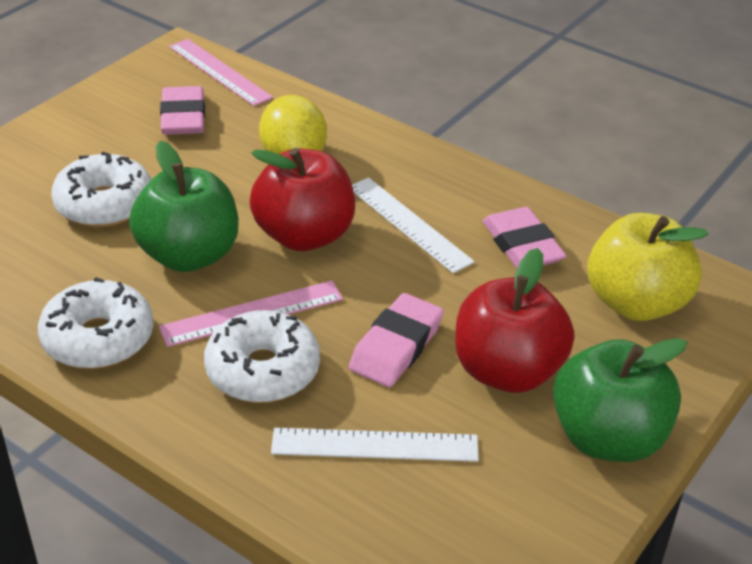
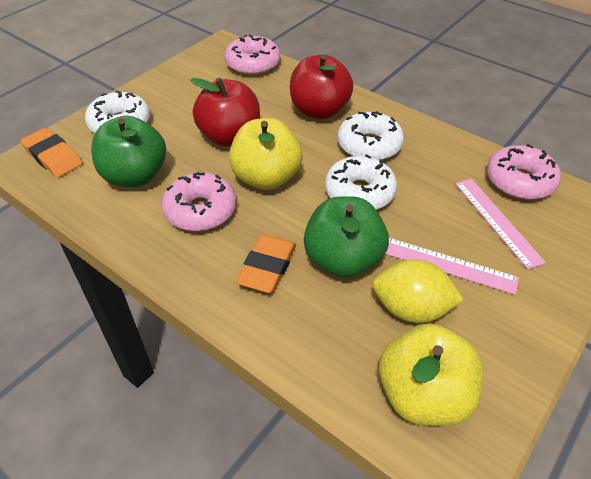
orange eraser: none = 0 -> [20,128,83,177] [236,234,296,293] = 2
pink donut: none = 0 -> [162,172,236,231] [225,35,280,75] [487,144,561,200] = 3
pink eraser: [160,86,205,135] [349,293,444,387] [483,207,566,269] = 3 -> none = 0
white ruler: [271,428,479,462] [352,177,475,273] = 2 -> none = 0
yellow apple: [587,213,708,321] = 1 -> [229,118,303,190] [379,323,484,426] = 2

